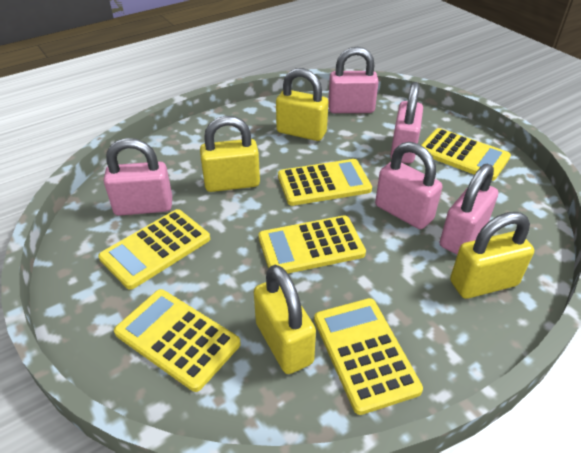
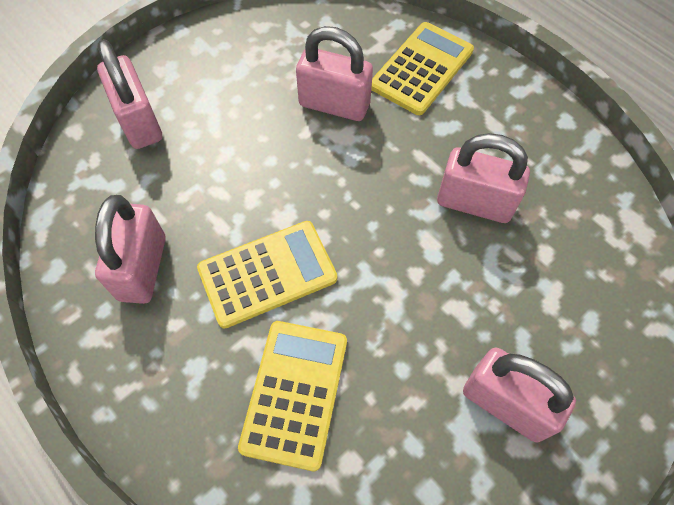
yellow calculator: [98,209,210,290] [114,289,241,392] [258,215,366,273] [278,159,372,206] [314,298,423,415] [421,128,511,181] = 6 -> [197,221,337,328] [238,321,347,471] [371,22,474,115] = 3
yellow padlock: [200,116,260,192] [254,265,316,374] [276,68,328,141] [450,212,534,299] = 4 -> none = 0

